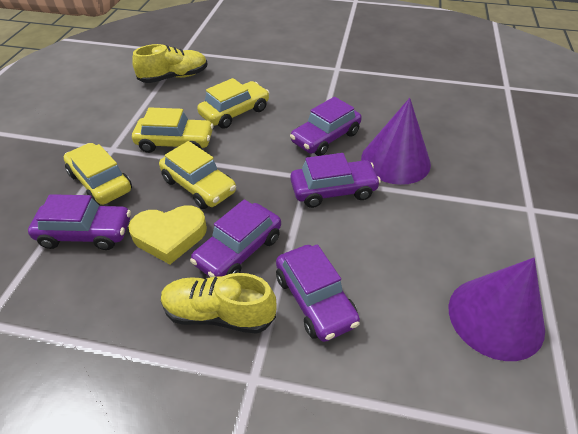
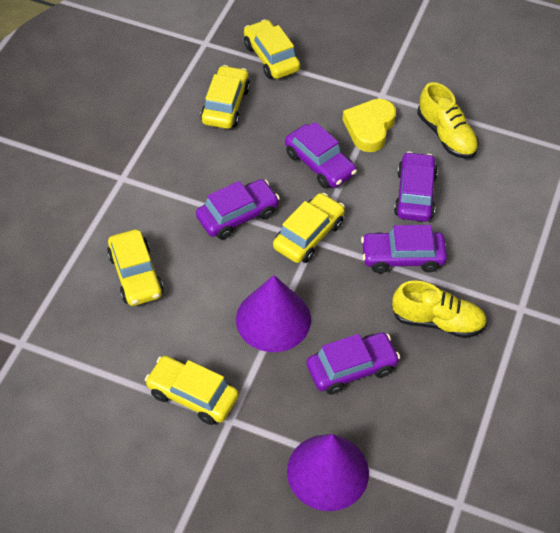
yellow car: [63,143,132,205] [132,107,214,153] [159,141,236,209] [197,78,270,129] = 4 -> [107,229,164,306] [145,356,239,425] [200,65,250,129] [244,19,300,79] [273,193,345,263] = 5

